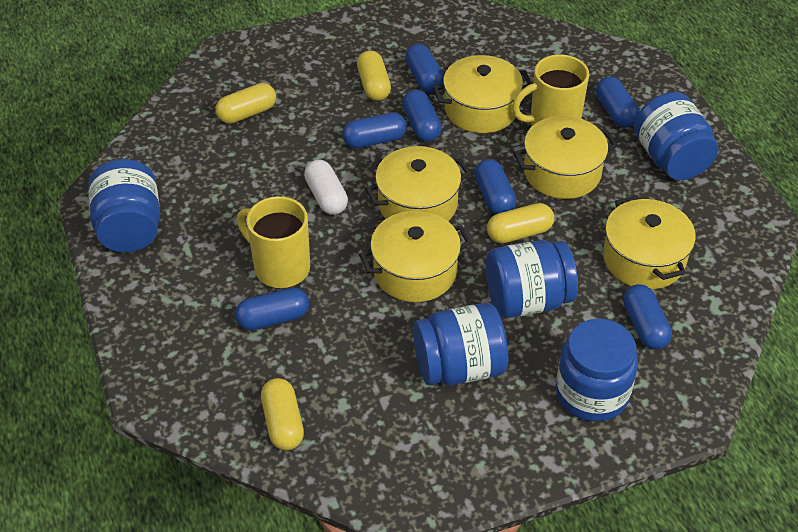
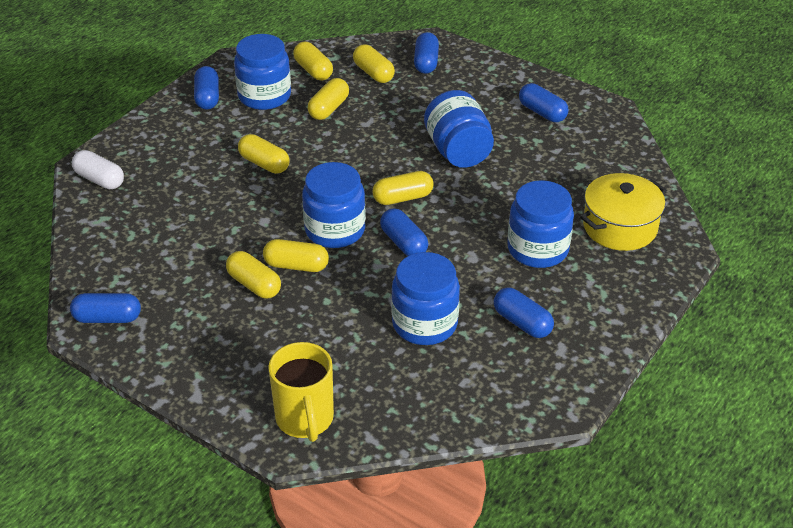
blue capsule: [235,287,309,330] [342,112,407,148] [402,90,442,142] [405,44,444,93] [474,159,516,214] [596,76,639,128] [623,284,672,350] = 7 -> [70,293,141,323] [194,66,219,110] [380,208,428,256] [414,32,439,74] [494,287,554,338] [519,83,569,122] = 6
yellow capsule: [216,83,276,124] [261,378,304,450] [357,50,391,101] [487,203,554,243] = 4 -> [226,251,281,299] [238,134,289,174] [263,239,329,272] [293,42,333,80] [308,78,349,120] [353,44,395,83] [372,171,434,205] = 7
yellow mug: [237,196,310,288] [512,54,589,126] = 2 -> [268,342,334,442] = 1
yellow pot: [359,211,472,302] [365,146,471,221] [433,55,532,133] [513,116,617,199] [603,195,696,289] = 5 -> [580,173,667,251] = 1

